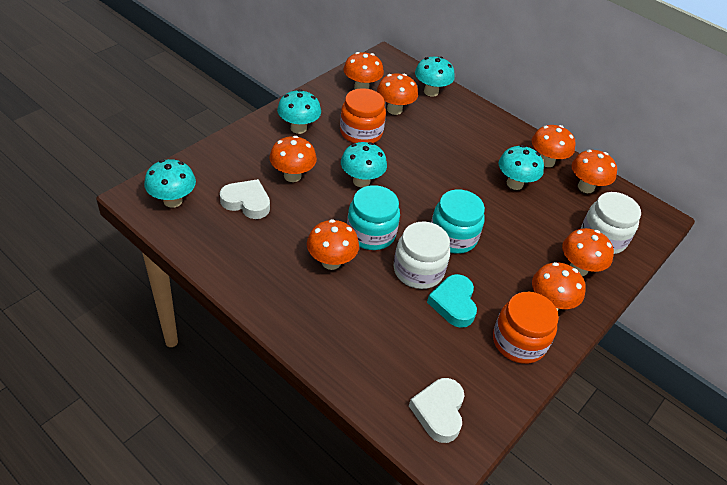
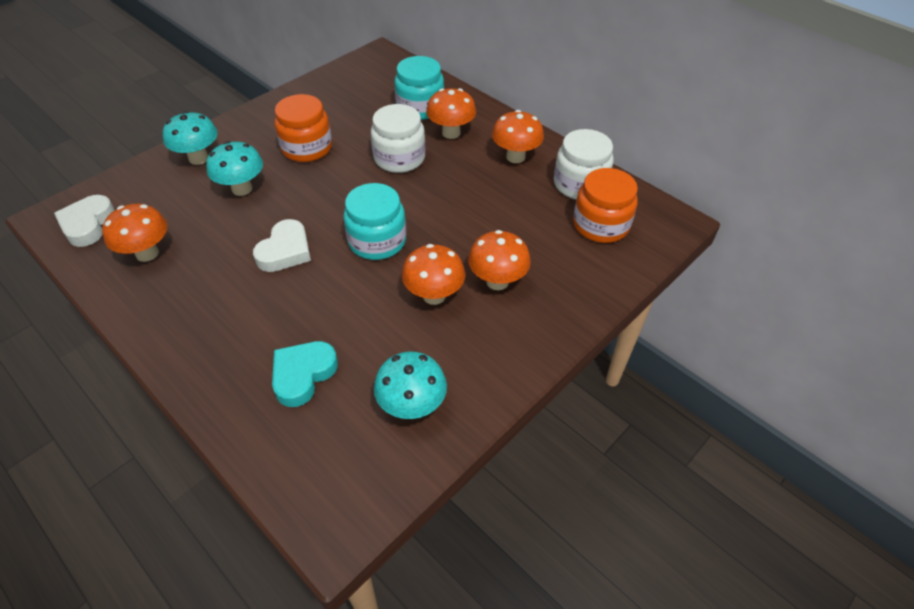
orange mushroom: [269,136,317,182] [307,219,359,270] [343,52,384,89] [377,73,418,115] [532,125,576,167] [532,262,586,311] [562,228,614,276] [571,150,617,193] = 8 -> [102,204,167,262] [402,244,465,305] [426,88,476,139] [468,230,531,290] [492,110,544,163] = 5
turquoise mushroom: [144,159,196,208] [277,89,321,134] [341,142,387,187] [415,56,455,97] [499,145,544,190] = 5 -> [163,111,218,165] [206,141,263,196] [374,352,447,419] = 3

